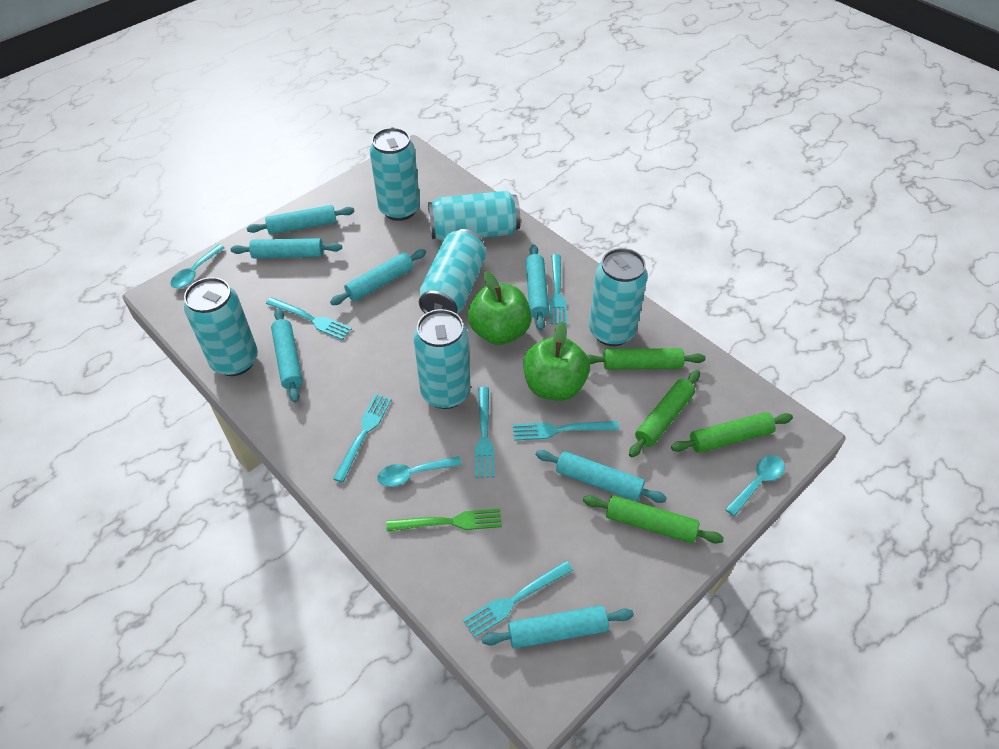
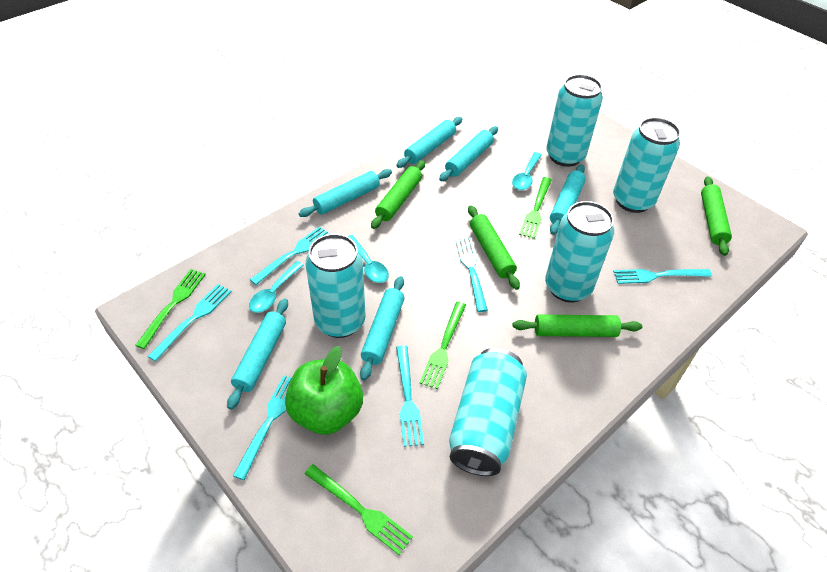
green apple: [468,271,532,345] [523,322,590,401] = 2 -> [285,346,363,435] = 1
green fork: [386,509,502,532] = 1 -> [135,269,206,349] [305,464,413,555] [420,301,466,389] [519,177,552,239] = 4
turquoise can: [184,277,258,376] [370,128,420,221] [414,309,471,409] [419,229,486,314] [428,191,521,241] [589,248,648,346] = 6 -> [306,234,365,338] [449,348,527,476] [545,201,614,302] [546,74,603,167] [613,117,680,213] = 5
turquoise rolling pin: [231,238,342,259] [247,205,355,235] [271,308,303,403] [330,249,426,305] [482,605,634,649] [526,244,549,331] [536,450,667,503] = 7 -> [227,299,288,409] [299,169,392,217] [360,276,404,381] [396,117,462,168] [439,126,498,181] [550,164,586,235] = 6

